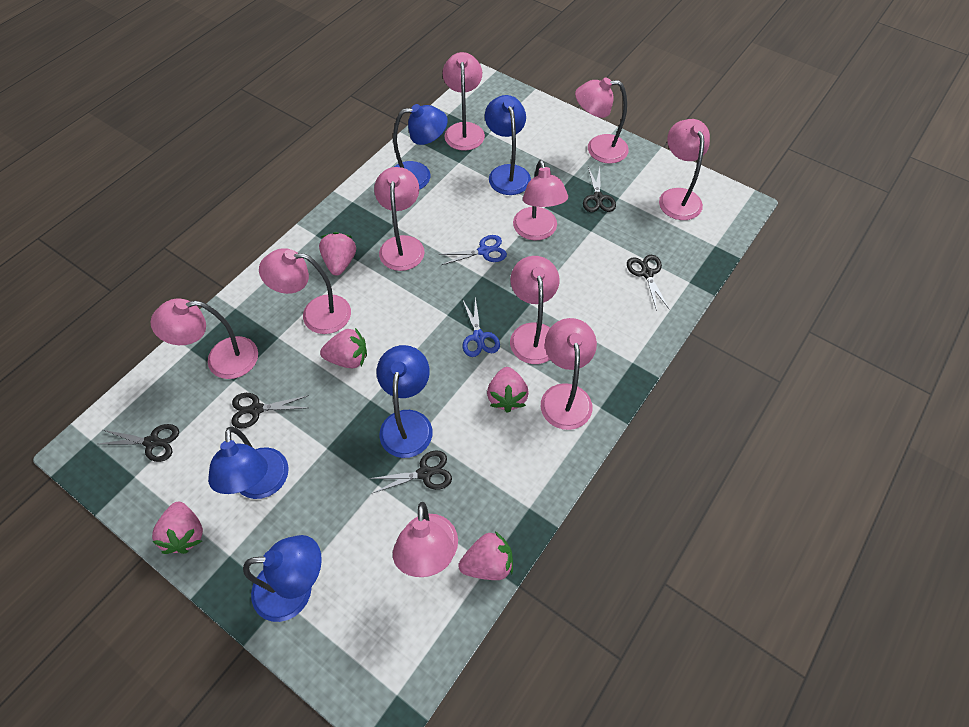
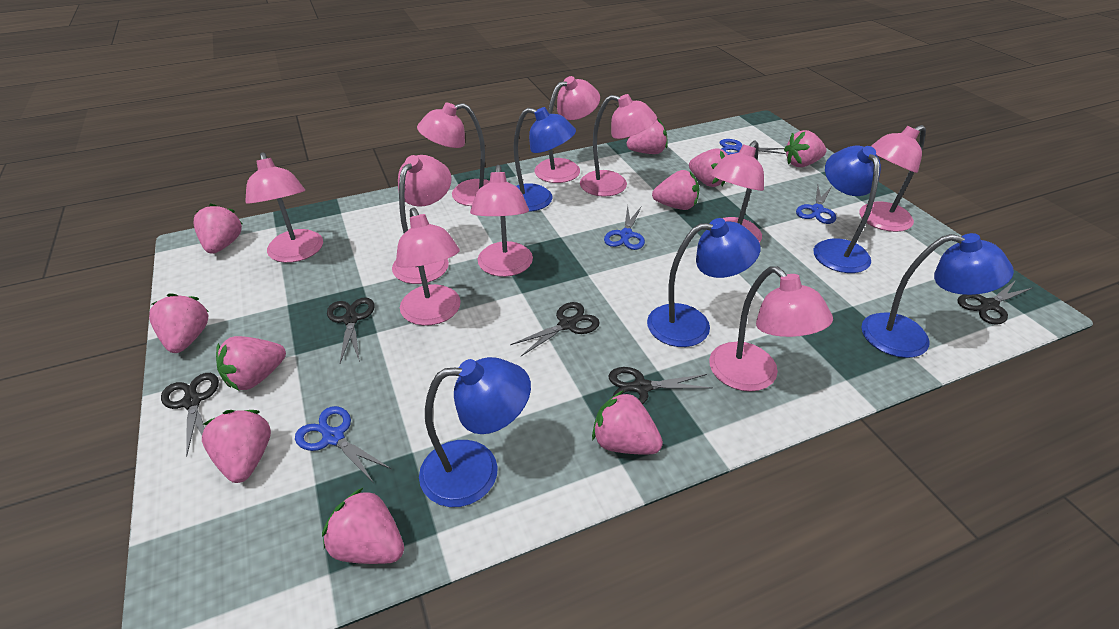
blue scissors: [438,235,507,265] [462,297,500,357] = 2 -> [295,406,391,482] [604,206,645,250] [720,139,786,155] [796,186,836,224] = 4
pink strawberry: [152,502,203,554] [319,232,356,276] [320,328,367,368] [459,531,513,580] [487,367,529,413] = 5 -> [149,293,209,353] [194,204,242,254] [202,410,271,483] [216,336,286,391] [322,487,404,564] [592,390,663,455] [627,119,668,154] [652,170,700,210] [689,148,730,187] [784,130,826,167] = 10

